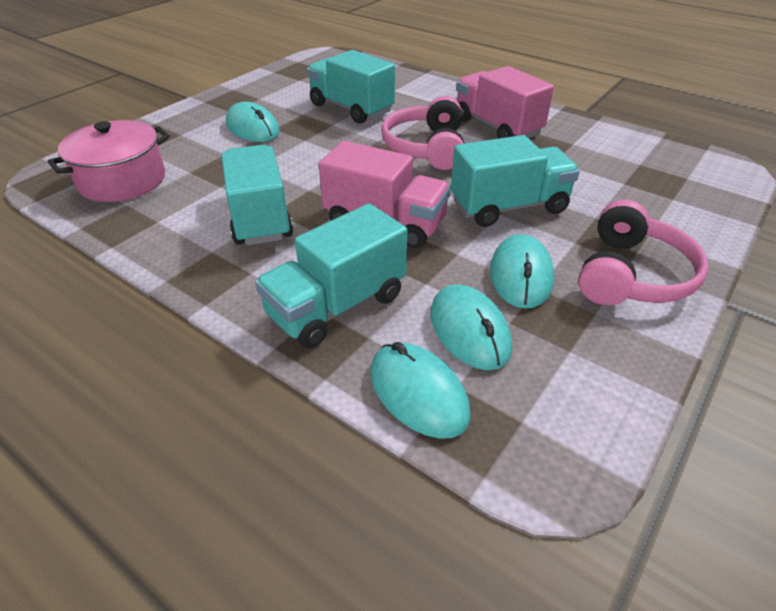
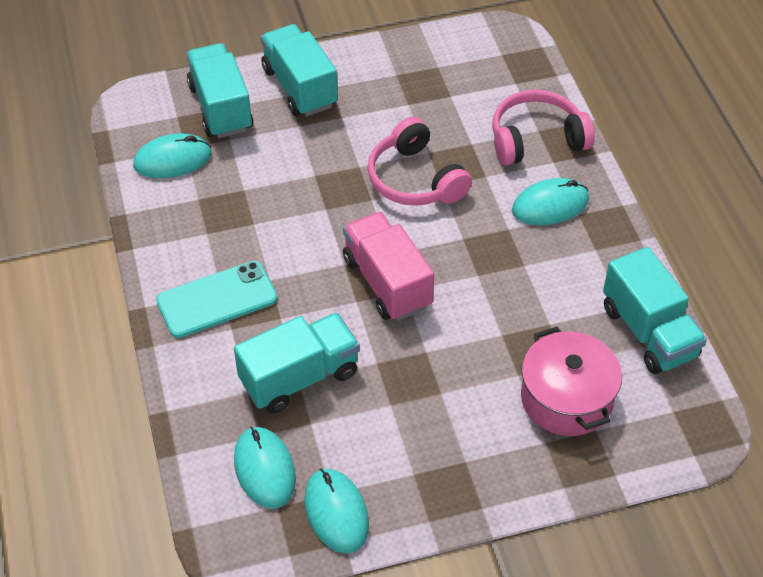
pink truck: [319,141,451,248] [456,66,554,139] = 2 -> [343,212,434,321] = 1
turquoise phone: none = 0 -> [156,261,277,338] = 1

